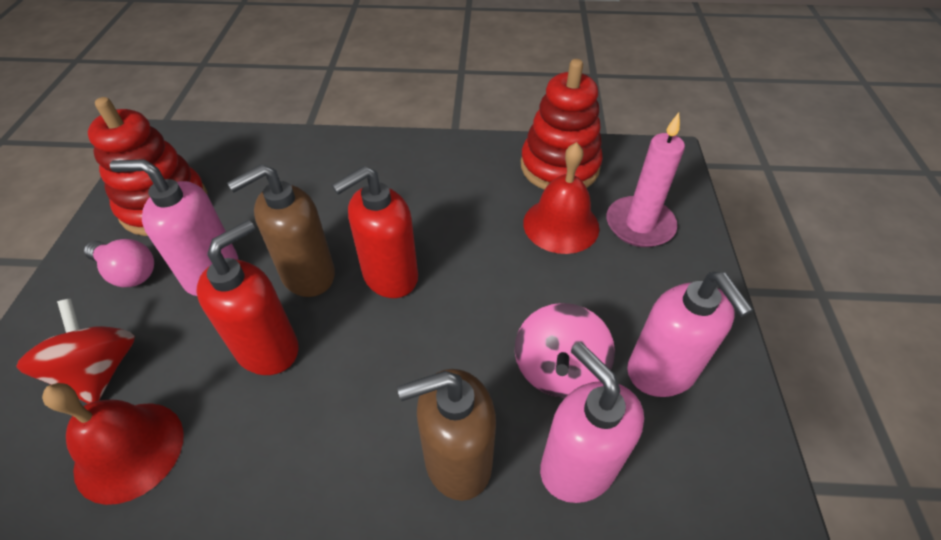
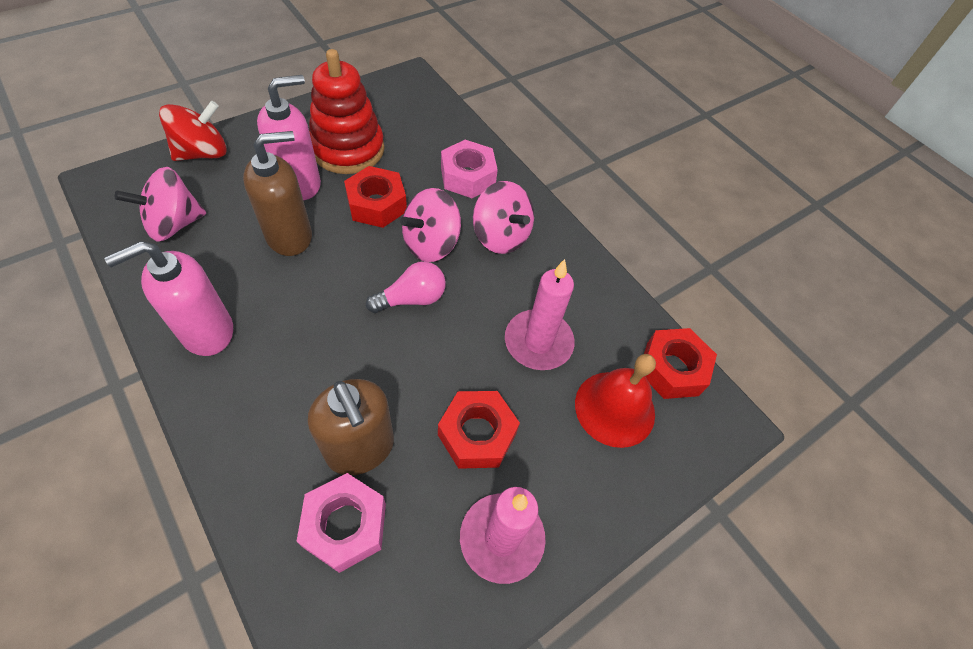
pink candle: [607,113,685,247] = 1 -> [460,487,545,584] [505,259,575,370] = 2
pink nut: none = 0 -> [296,473,386,573] [441,140,498,198] = 2
pink soap dispenser: [110,159,238,296] [540,342,644,503] [627,272,753,397] = 3 -> [104,241,233,356] [257,75,321,200] = 2
pink spinning top: [515,303,615,398] = 1 -> [115,167,206,241] [400,188,461,262] [473,181,534,254] = 3
red bell: [42,383,184,505] [523,142,599,254] = 2 -> [575,354,656,448] = 1
red nut: none = 0 -> [344,166,407,228] [438,391,520,469] [644,328,717,399] = 3
red soap dispenser: [196,220,299,375] [332,166,418,298] = 2 -> none = 0
red stacking toy: [88,97,208,236] [521,59,603,190] = 2 -> [309,49,384,174] = 1

